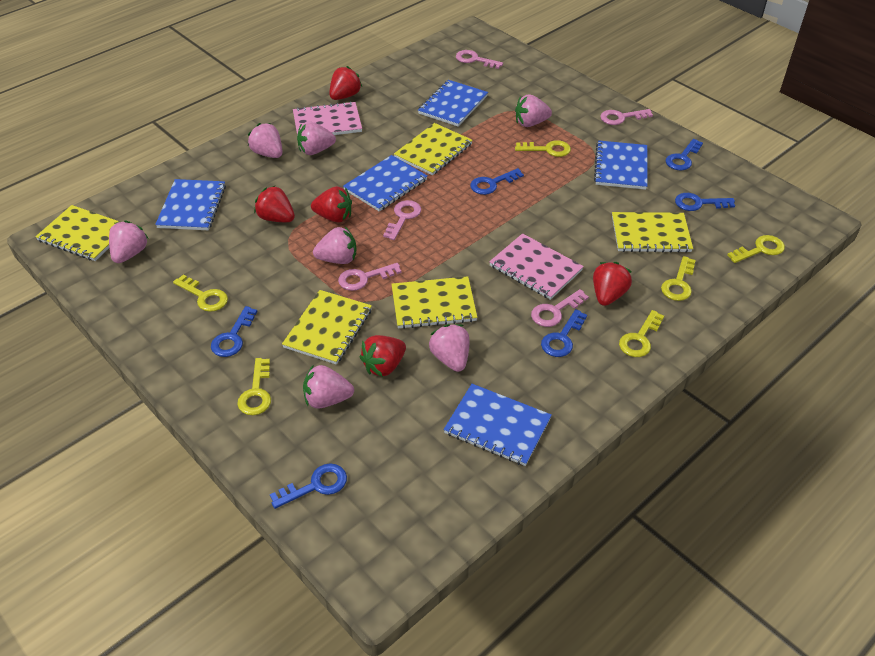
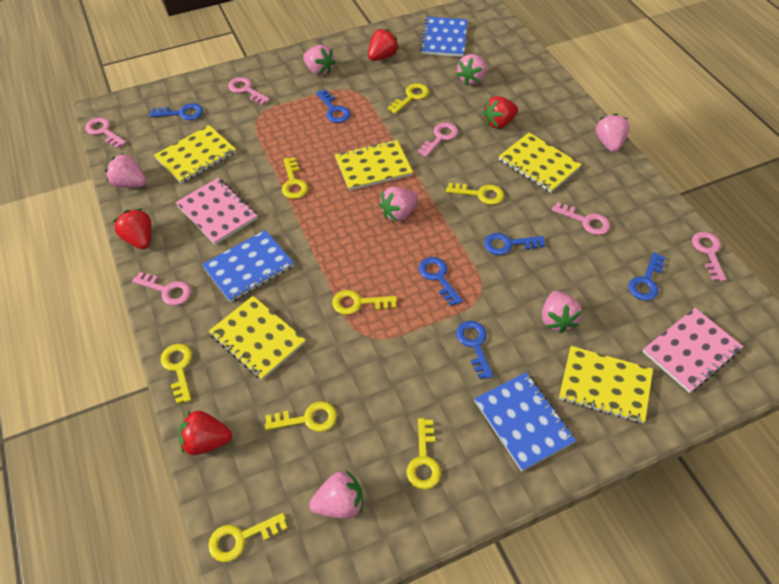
blue notebook: [155,179,226,230] [343,155,427,211] [418,80,488,127] [444,384,552,466] [594,140,647,190] = 5 -> [202,230,294,302] [420,17,467,57] [474,373,576,471] = 3
pink key: [338,263,401,291] [383,200,421,240] [456,50,503,69] [531,289,589,327] [600,109,653,125] = 5 -> [85,118,127,148] [132,272,191,305] [228,77,270,105] [418,122,458,157] [552,202,610,235] [692,232,726,281] = 6
red strawberry: [254,185,295,222] [311,186,352,222] [329,66,362,100] [360,335,406,377] [593,262,632,306] = 5 -> [113,209,151,249] [179,411,232,455] [368,29,399,61] [482,96,518,129] = 4
yellow key: [173,275,228,312] [237,358,271,415] [515,140,571,157] [619,310,664,357] [661,256,696,301] [727,235,785,263] = 6 -> [161,344,192,404] [208,513,288,562] [264,401,337,432] [282,157,308,199] [332,290,397,315] [388,83,429,114] [407,418,441,489] [446,183,504,205] = 8

